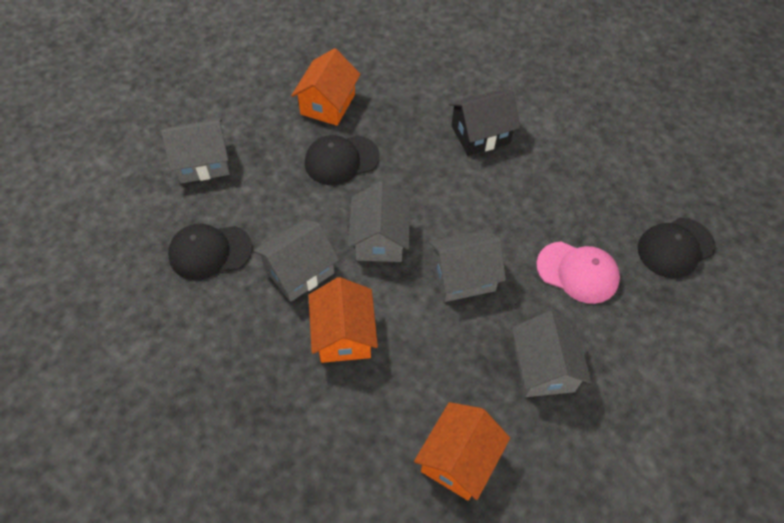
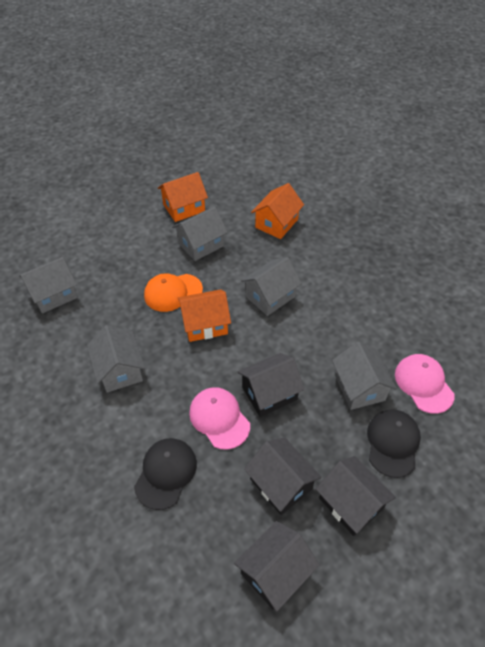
black cap: [168,224,252,280] [305,135,380,185] [638,218,715,278] = 3 -> [134,438,197,510] [367,409,421,478] = 2
black house: [449,90,520,156] = 1 -> [234,521,319,611] [238,353,305,417] [244,437,322,515] [316,456,396,536] = 4
orange cap: none = 0 -> [144,273,203,312] = 1
pink cap: [536,241,620,304] = 1 -> [189,387,250,450] [395,354,455,414] = 2

